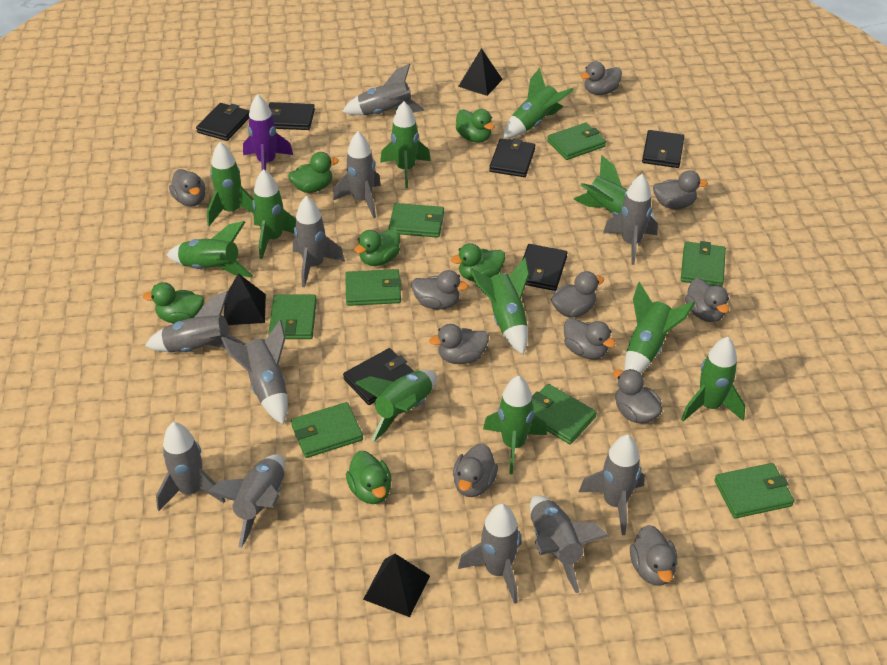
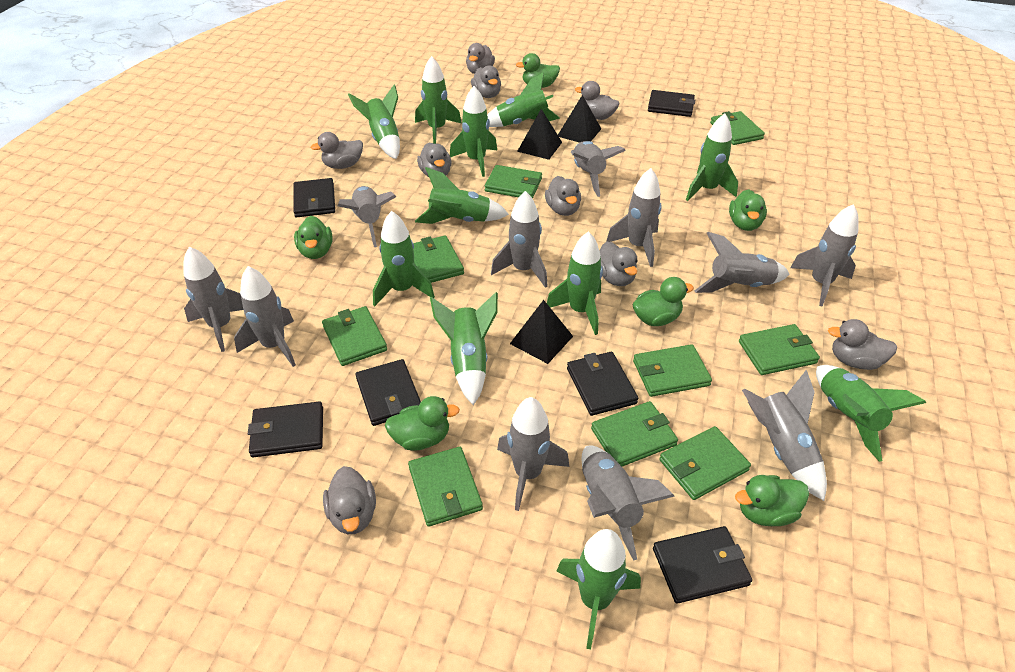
green wallet: [268,295,317,339] [291,402,363,458] [345,269,402,306] [389,203,444,238] [532,384,597,444] [547,122,606,160] [681,241,726,287] [714,463,794,519] = 8 -> [322,306,387,366] [408,447,483,527] [413,235,464,283] [485,165,542,199] [591,401,678,466] [633,344,712,397] [659,426,751,500] [710,111,765,145] [739,324,820,375] = 9
grey duck: [169,169,206,206] [411,270,469,310] [429,324,489,364] [453,443,498,497] [551,271,604,318] [564,318,616,359] [581,61,622,95] [613,369,662,423] [630,525,678,586] [653,170,708,209] [685,278,729,322] = 11 -> [311,132,363,169] [323,466,376,534] [417,143,451,177] [466,43,495,74] [471,65,501,98] [545,176,581,216] [575,81,619,120] [600,242,638,286] [828,319,897,370] = 9
purple rocket: [243,94,293,171] = 1 -> none = 0

